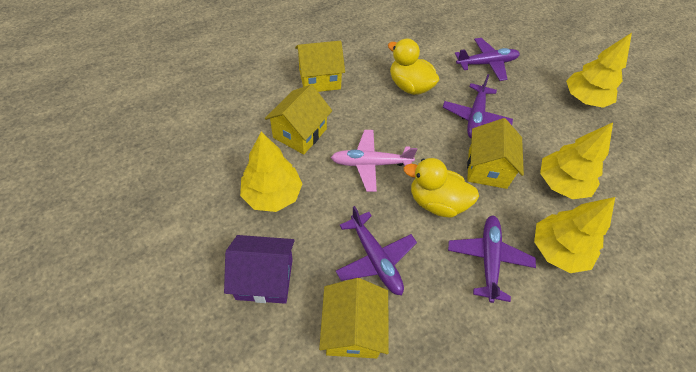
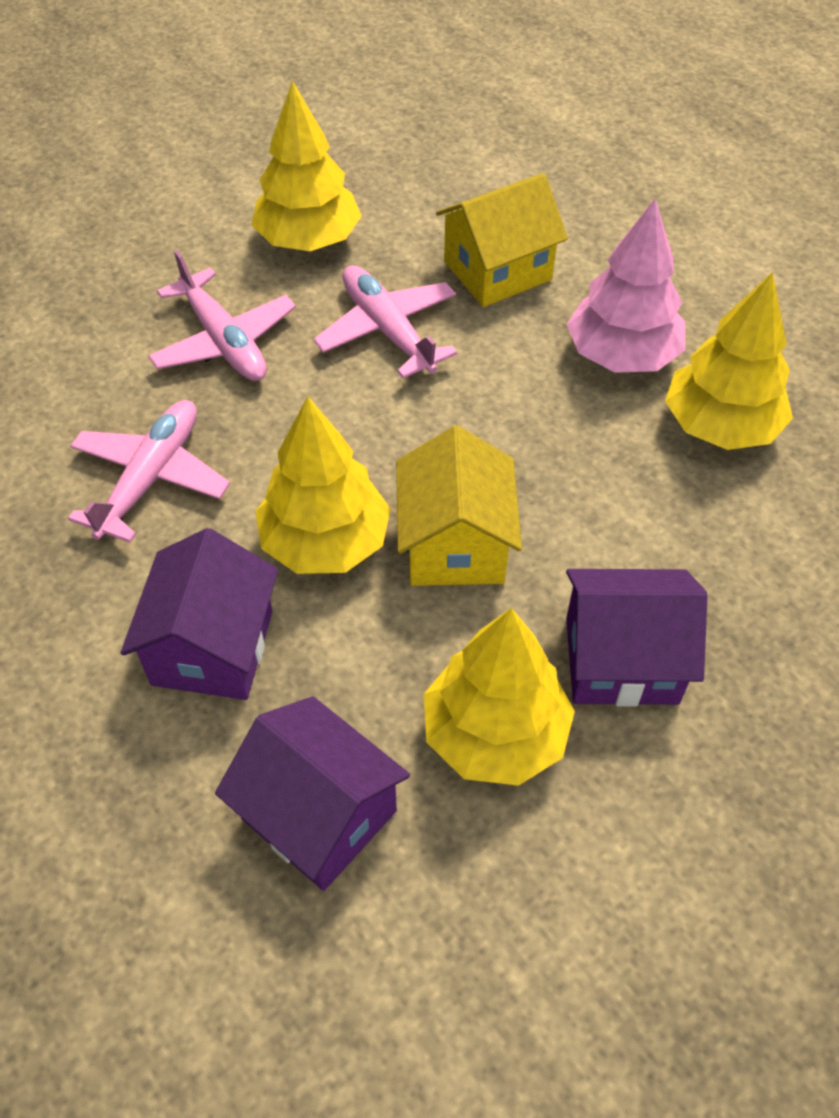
pink plane: [331,130,418,192] = 1 -> [68,400,230,543] [148,250,296,381] [314,265,457,378] = 3
pink tree: none = 0 -> [567,199,685,373] = 1
purple house: [224,235,295,304] = 1 -> [121,528,278,700] [215,696,410,891] [566,569,707,707] = 3
purple plane: [336,206,417,295] [443,74,513,139] [448,215,536,303] [455,38,520,81] = 4 -> none = 0
yellow duck: [388,39,439,95] [403,158,479,218] = 2 -> none = 0
yellow house: [265,84,332,155] [295,41,345,92] [319,278,389,358] [467,118,524,189] = 4 -> [396,426,522,586] [436,173,568,307] = 2

